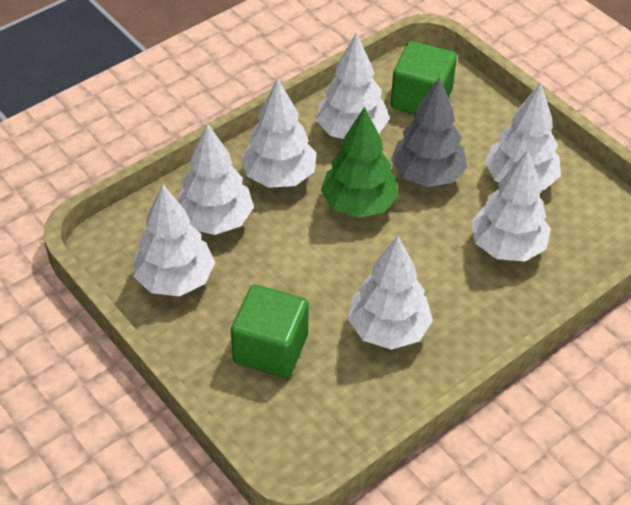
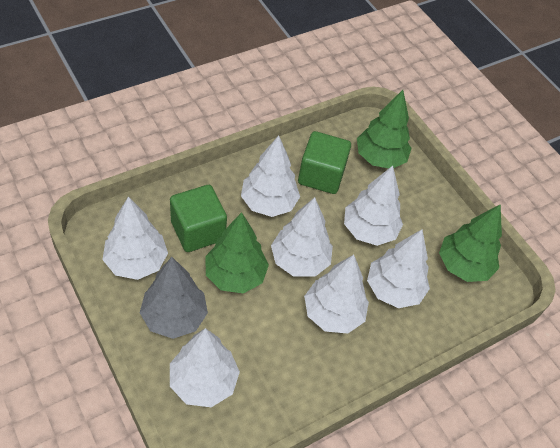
green tree: [321,107,399,218] = 1 -> [205,212,269,294] [357,90,412,168] [439,204,502,282] = 3

